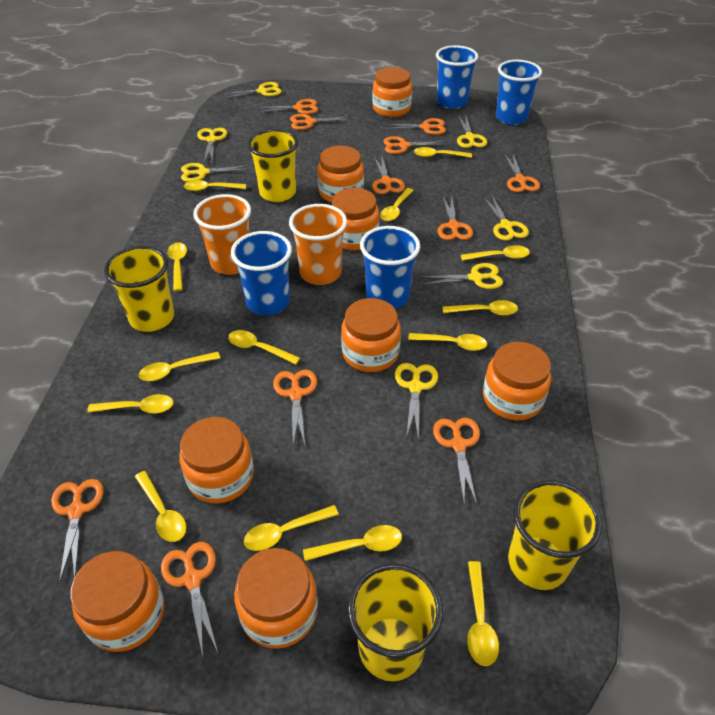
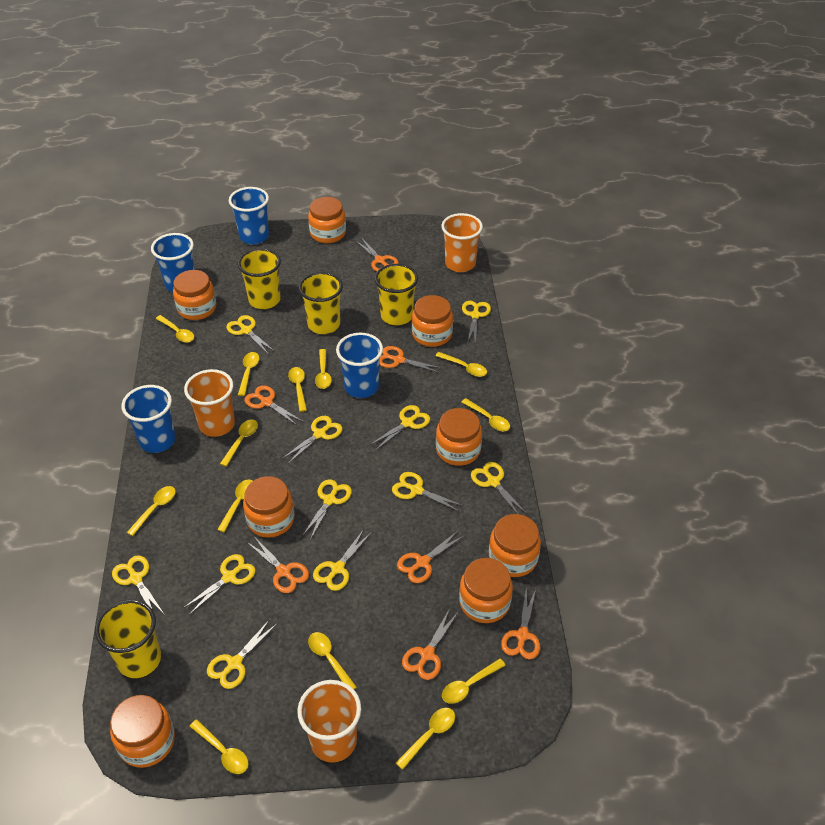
orange cup: [193,194,251,275] [289,204,347,285] = 2 -> [184,369,235,437] [297,680,361,763] [441,213,483,272] = 3
orange scissors: [51,479,104,581] [161,542,218,657] [257,99,318,114] [273,370,317,445] [290,114,353,130] [372,157,405,194] [383,118,446,135] [383,136,449,154] [433,418,480,504] [438,196,473,240] [505,153,540,192] = 11 -> [245,385,302,426] [247,538,309,593] [356,238,399,272] [379,346,442,373] [397,530,465,583] [402,610,458,680] [501,587,540,659] = 7
yellow scissors: [181,163,250,182] [197,128,227,162] [222,82,282,99] [395,363,438,440] [420,263,503,289] [457,115,487,148] [483,196,529,241] = 7 -> [112,555,165,615] [183,554,256,615] [207,619,277,689] [226,315,274,354] [282,416,342,464] [302,479,352,540] [313,529,372,591] [370,405,430,450] [392,472,464,512] [462,301,491,342] [471,462,527,514] = 11
yellow spoon: [87,394,173,414] [135,471,186,542] [139,352,221,381] [167,242,187,291] [184,180,246,191] [228,330,300,365] [244,505,339,551] [303,525,402,561] [380,188,414,221] [408,333,487,351] [414,147,472,158] [443,300,518,316] [461,245,530,261] [467,561,499,666] = 14 -> [127,486,176,536] [156,315,194,343] [189,719,249,774] [217,480,252,532] [220,419,258,467] [238,352,260,396] [288,367,307,412] [308,632,357,689] [315,349,332,389] [396,708,455,770] [436,352,487,377] [442,659,506,704] [461,398,510,431] = 13

